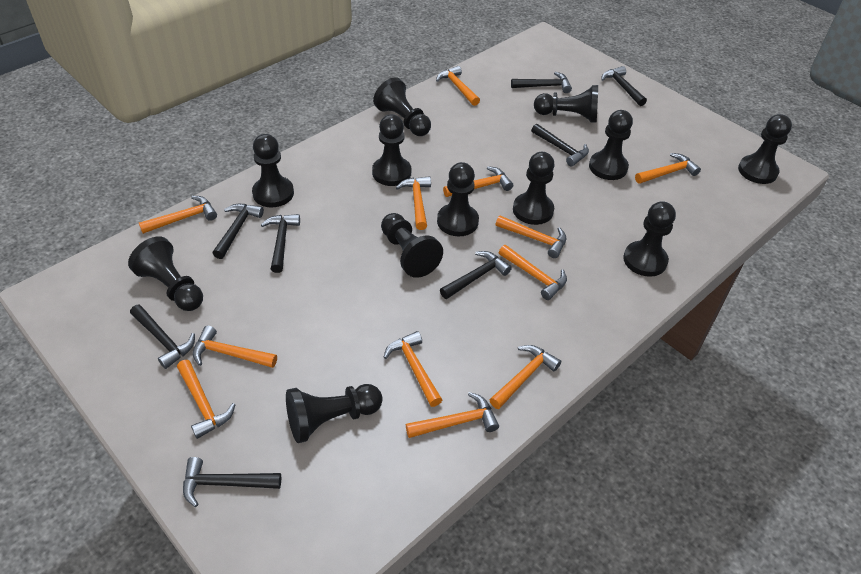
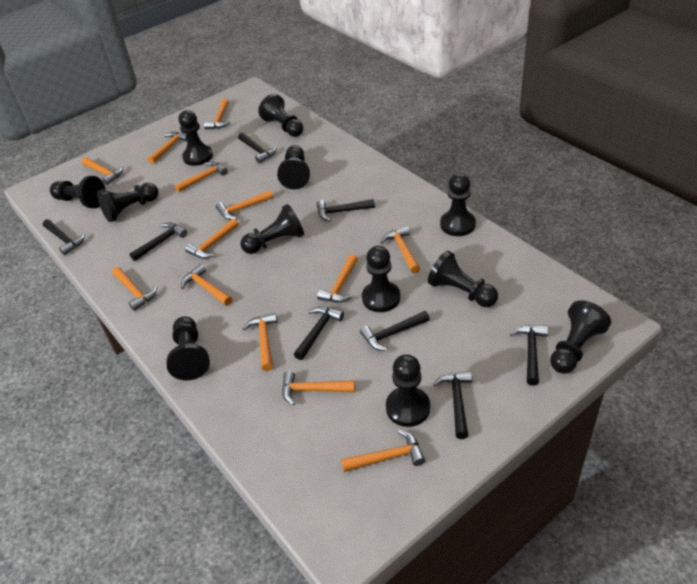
orange hammer: [139,196,217,234] [177,360,235,439] [193,325,277,368] [384,331,442,407] [396,176,431,230] [406,392,499,438] [436,66,480,106] [443,166,513,197] [489,345,561,409] [496,216,566,258] [499,245,567,300] [635,153,701,184] = 12 -> [81,157,123,185] [112,267,157,311] [148,132,187,164] [174,161,228,193] [181,264,232,306] [185,218,239,259] [204,98,231,129] [216,190,273,220] [243,313,277,371] [282,371,355,405] [317,254,358,303] [341,430,425,472] [381,226,420,273] = 13

